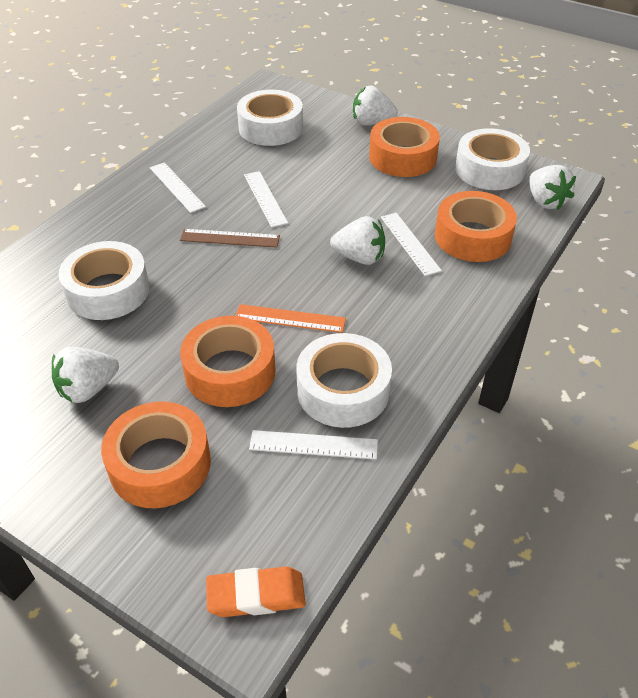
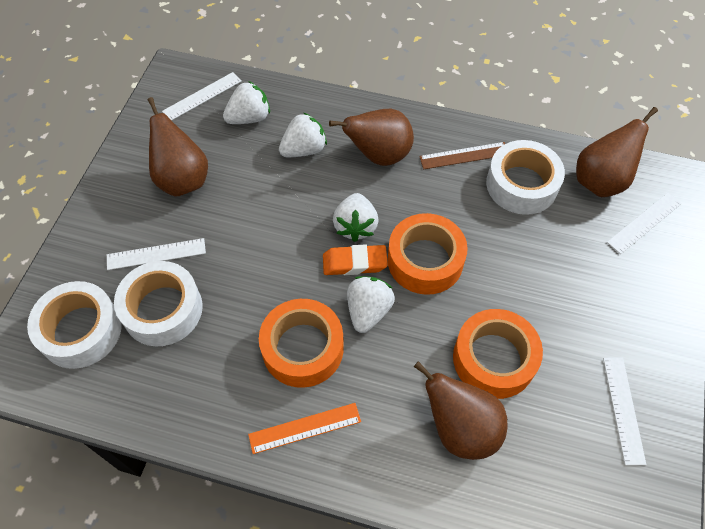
brown pear: none = 0 -> [147,97,208,196] [329,109,414,166] [414,361,507,460] [576,107,658,197] = 4
orange tape: [101,401,211,508] [180,316,276,407] [369,117,440,177] [435,191,517,262] = 4 -> [259,299,344,388] [388,213,468,295] [453,309,543,399] = 3
white tape: [58,241,149,320] [237,90,303,146] [296,333,392,428] [455,128,530,190] = 4 -> [27,281,122,369] [114,261,203,346] [486,140,565,215] = 3

